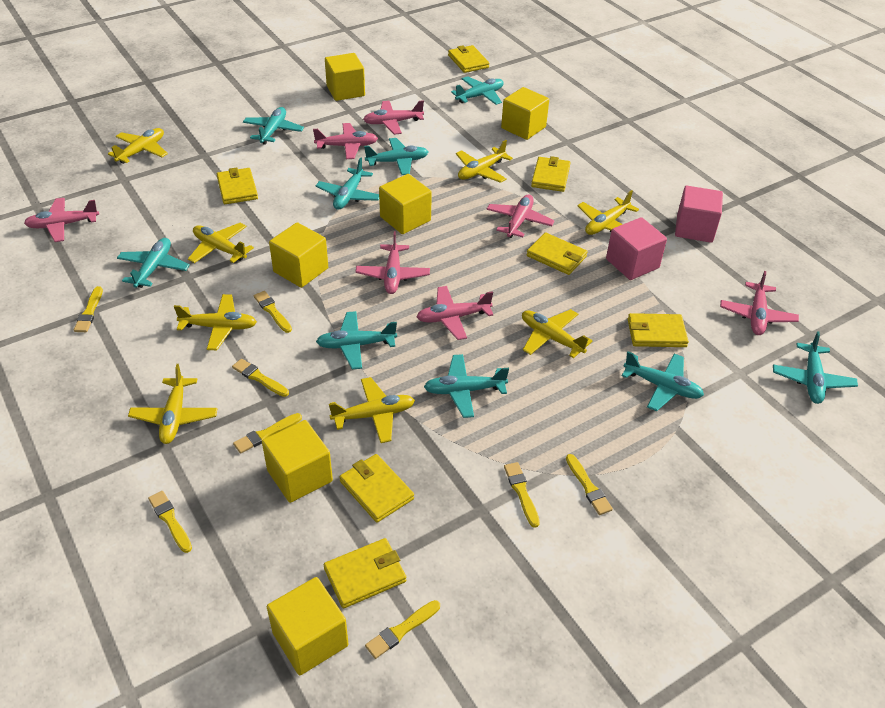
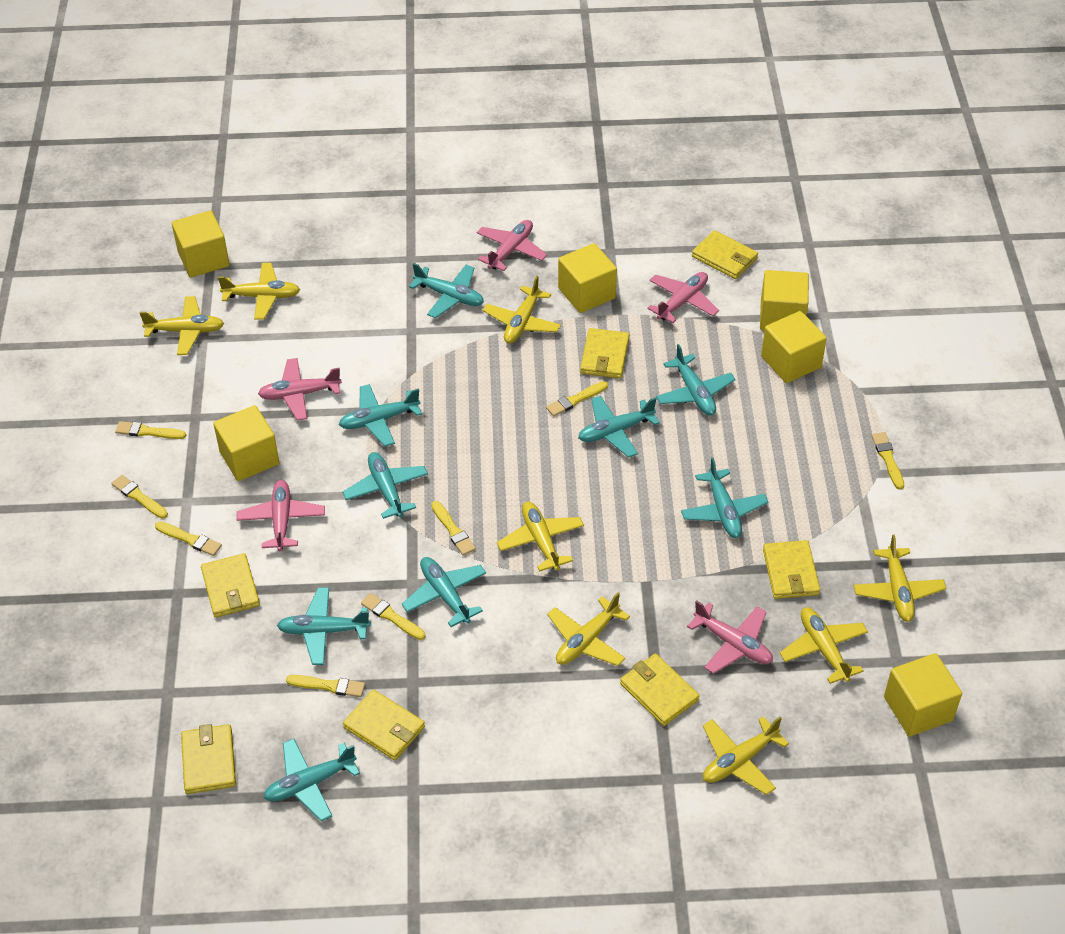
pink cube: [606,217,667,280] [675,186,723,243] = 2 -> none = 0
pink plane: [24,198,99,242] [313,123,378,159] [355,231,430,294] [363,100,424,135] [417,286,493,340] [486,194,554,238] [720,271,799,335] = 7 -> [236,480,325,551] [258,358,342,421] [477,220,547,271] [647,272,719,323] [687,600,773,674] = 5

